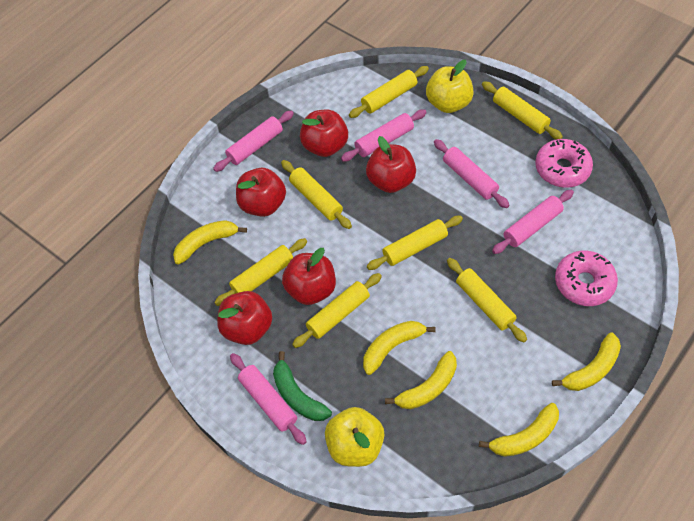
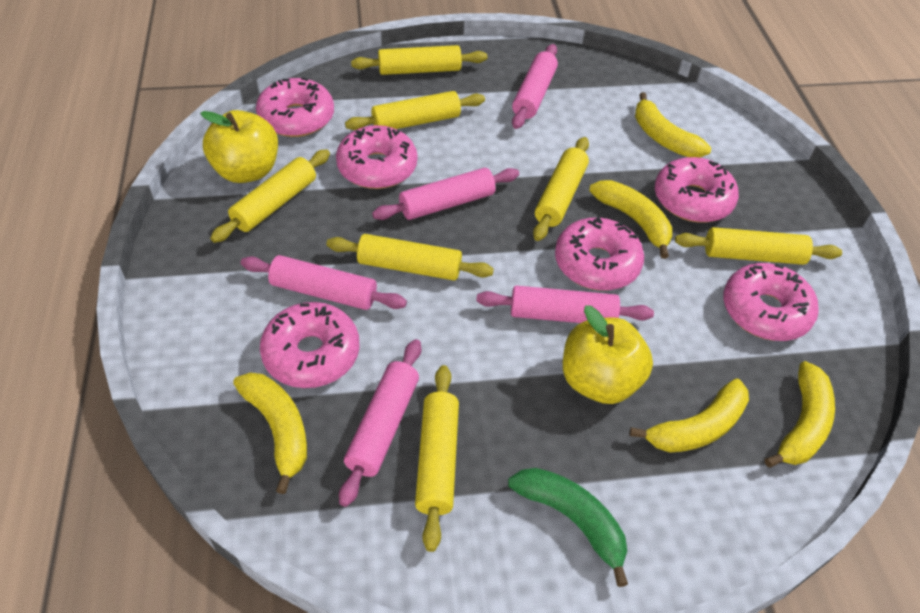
pink donut: [535,139,593,188] [555,250,618,306] = 2 -> [256,77,334,137] [260,302,359,388] [336,125,417,189] [555,217,644,291] [655,157,739,222] [723,263,819,341] = 6
red apple: [217,291,272,345] [236,168,286,217] [282,248,336,305] [300,110,348,157] [366,136,416,193] = 5 -> none = 0

